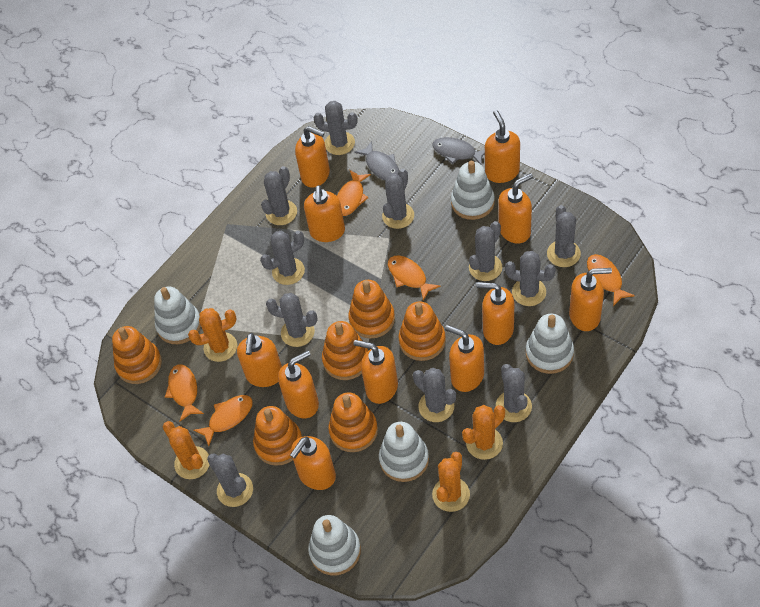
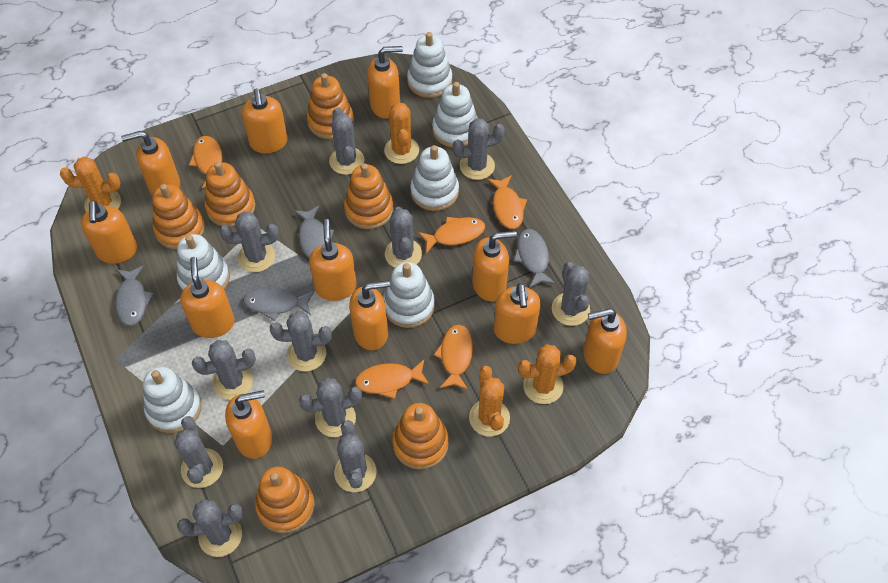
grey fish: [354,141,399,180] [432,137,485,165] = 2 -> [115,266,153,326] [243,287,314,321] [294,206,334,258] [513,229,556,288] = 4
white stacking toy: [154,286,201,344] [308,515,361,575] [379,422,429,482] [451,161,495,220] [526,314,574,374] = 5 -> [143,367,202,433] [177,234,230,291] [383,262,435,328] [407,32,452,98] [410,145,459,211] [432,82,478,148] = 6

